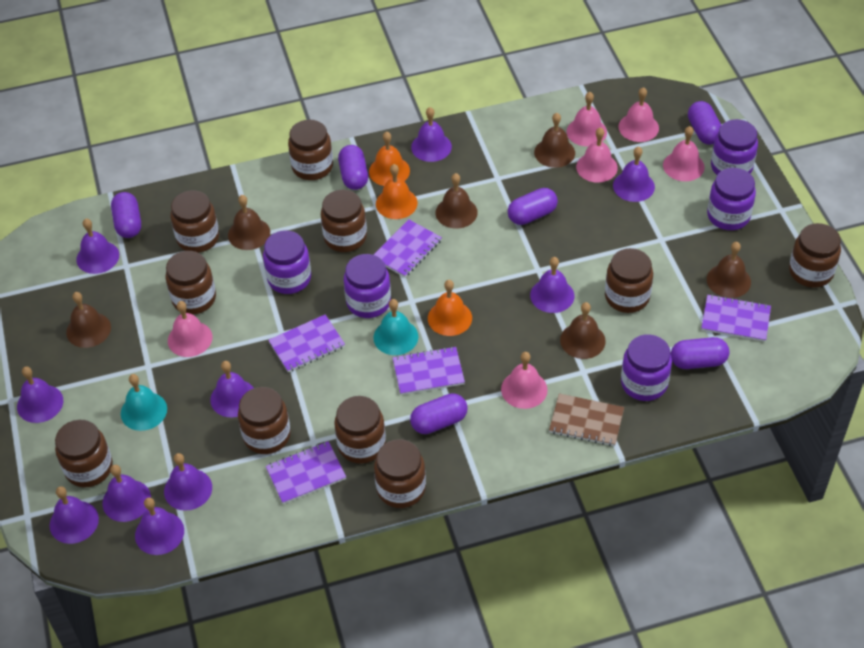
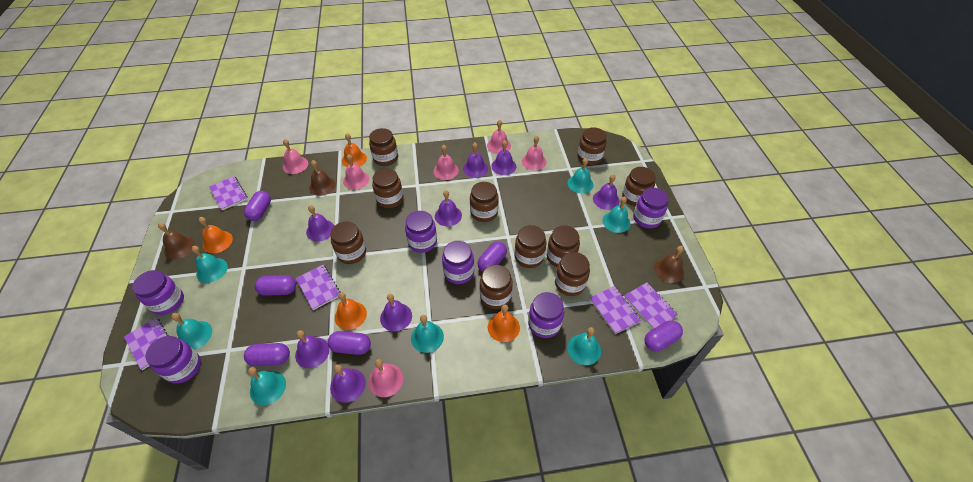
brown bell: [66,292,111,348] [228,195,270,250] [436,173,478,229] [534,113,575,168] [560,302,606,359] [707,242,751,298] = 6 -> [158,223,195,259] [309,160,336,196] [654,246,684,283] = 3
brown notebook: [549,393,624,446] = 1 -> none = 0
orange bell: [369,131,410,186] [376,164,418,219] [428,280,472,336] = 3 -> [199,217,233,254] [335,292,367,330] [342,133,367,167] [488,304,520,342] = 4
purple bell: [17,366,63,423] [50,486,99,544] [76,219,119,274] [103,465,151,522] [135,498,184,555] [164,453,212,511] [210,361,254,417] [411,107,452,162] [530,257,574,313] [613,146,655,202] = 10 -> [295,330,329,368] [306,205,334,242] [330,364,366,403] [380,294,412,331] [435,190,462,226] [463,143,488,178] [491,140,516,175] [593,174,620,210] = 8
purple jar: [263,230,311,294] [344,254,391,318] [621,334,672,401] [707,168,756,230] [711,119,758,175] = 5 -> [132,270,184,315] [146,336,201,384] [405,211,437,253] [442,241,474,284] [528,292,564,338] [633,188,669,228] = 6
turquoise bell: [121,374,167,431] [373,299,418,355] = 2 -> [171,313,212,350] [192,246,228,283] [248,367,286,405] [411,315,444,353] [568,158,594,193] [568,327,601,365] [603,197,630,233] = 7

